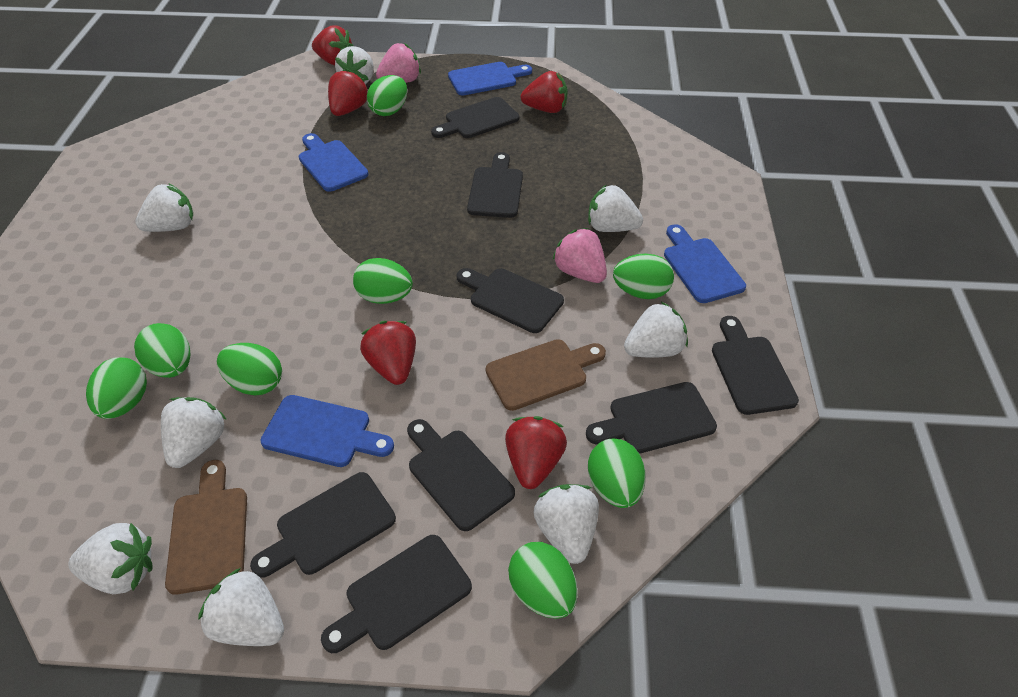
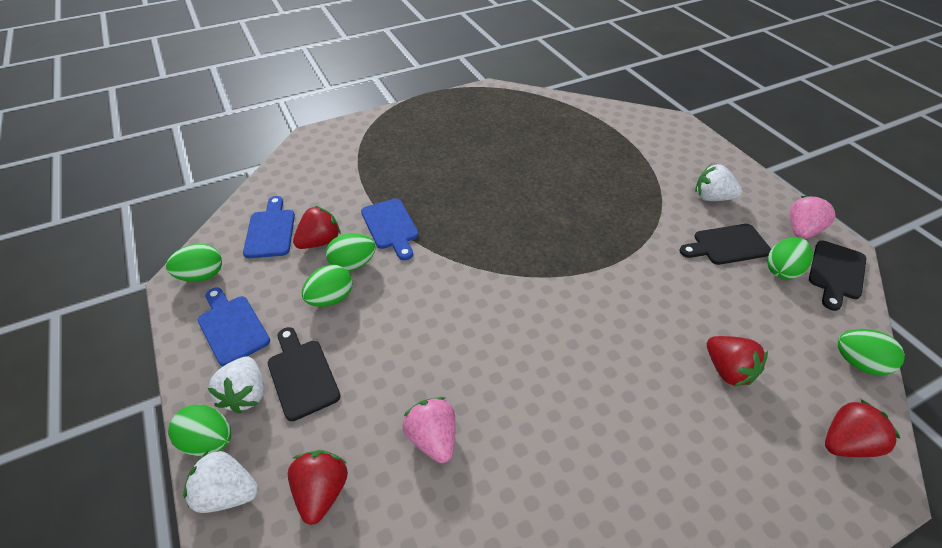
black cutting board: [250,472,396,578] [321,535,472,653] [407,419,515,531] [431,97,519,138] [457,268,564,333] [467,152,523,218] [586,382,717,454] [712,316,799,415] = 8 -> [268,327,341,421] [679,224,771,265] [809,240,866,311] = 3
blue cutting board: [260,395,394,467] [299,133,368,192] [448,62,532,95] [664,224,746,303] = 4 -> [198,288,270,366] [243,196,295,258] [361,198,419,260] = 3
brown cutting board: [165,460,247,595] [486,339,606,411] = 2 -> none = 0
green egg: [86,357,147,419] [134,323,190,378] [217,343,282,395] [353,258,413,304] [367,75,407,116] [508,542,578,619] [588,438,646,508] [613,254,674,299] = 8 -> [166,244,222,282] [168,405,231,456] [302,265,352,307] [326,233,376,271] [767,237,813,279] [837,329,905,375] = 6
red strawberry: [312,25,353,65] [328,69,368,116] [360,321,416,385] [505,416,567,489] [521,71,568,113] = 5 -> [288,450,348,525] [293,206,341,249] [707,336,768,386] [825,400,900,457] = 4
white strawberry: [68,523,153,594] [135,183,193,232] [161,397,227,468] [198,568,284,646] [335,46,374,84] [533,484,599,564] [588,185,643,232] [624,302,688,358] = 8 -> [183,450,258,513] [208,356,264,414] [695,164,742,201] = 3

